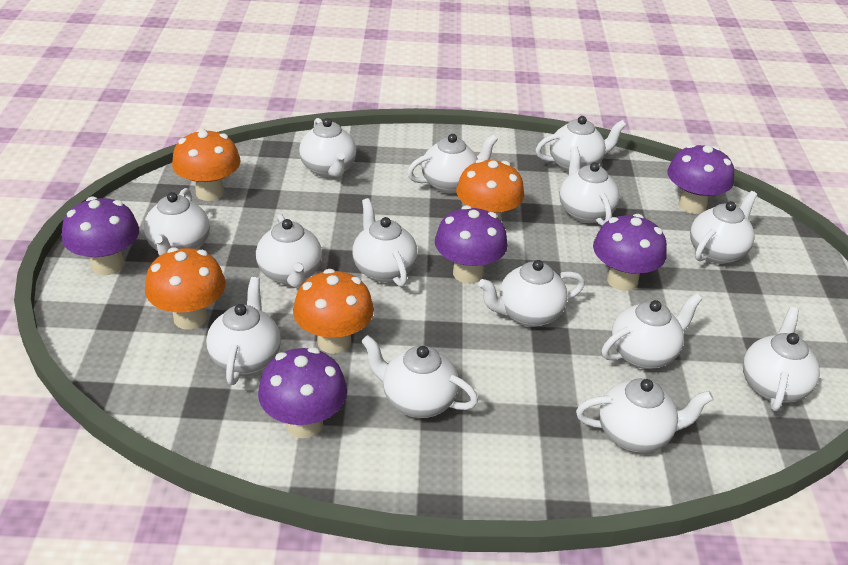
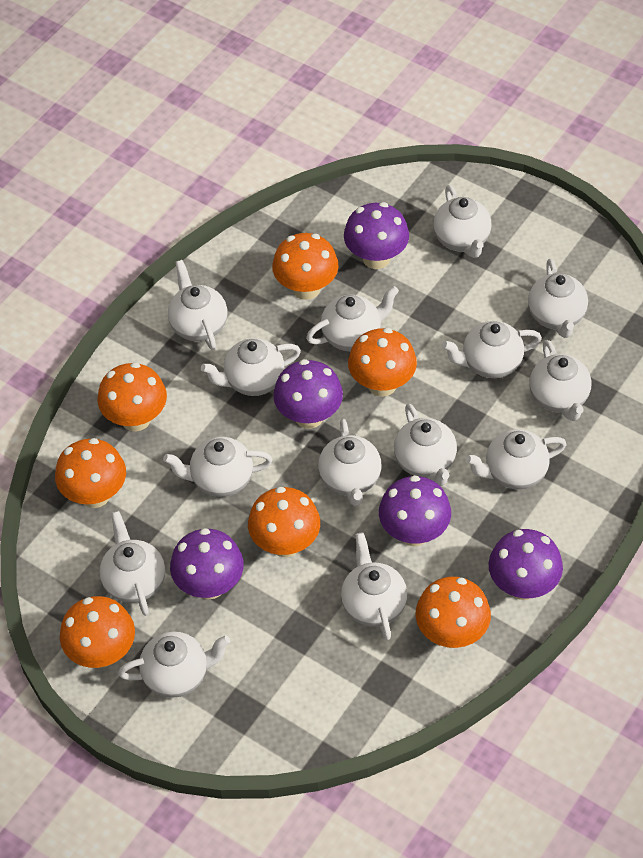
orange mushroom: [145,247,226,330] [172,128,241,201] [293,269,374,354] [456,159,524,222] = 4 -> [55,438,126,508] [60,596,135,668] [98,362,167,432] [248,487,320,557] [272,233,339,300] [348,328,417,397] [416,577,491,648] = 7

